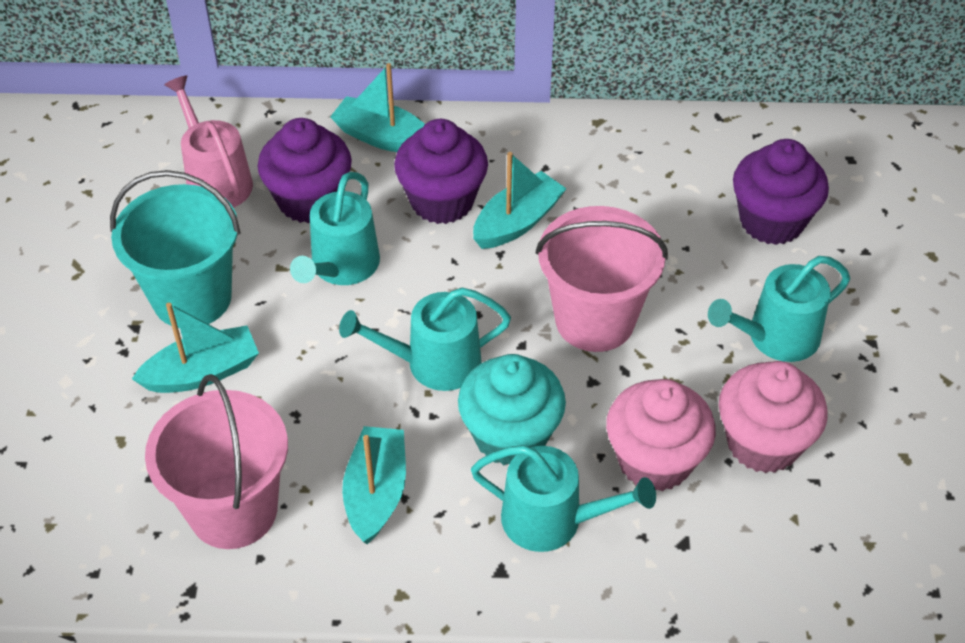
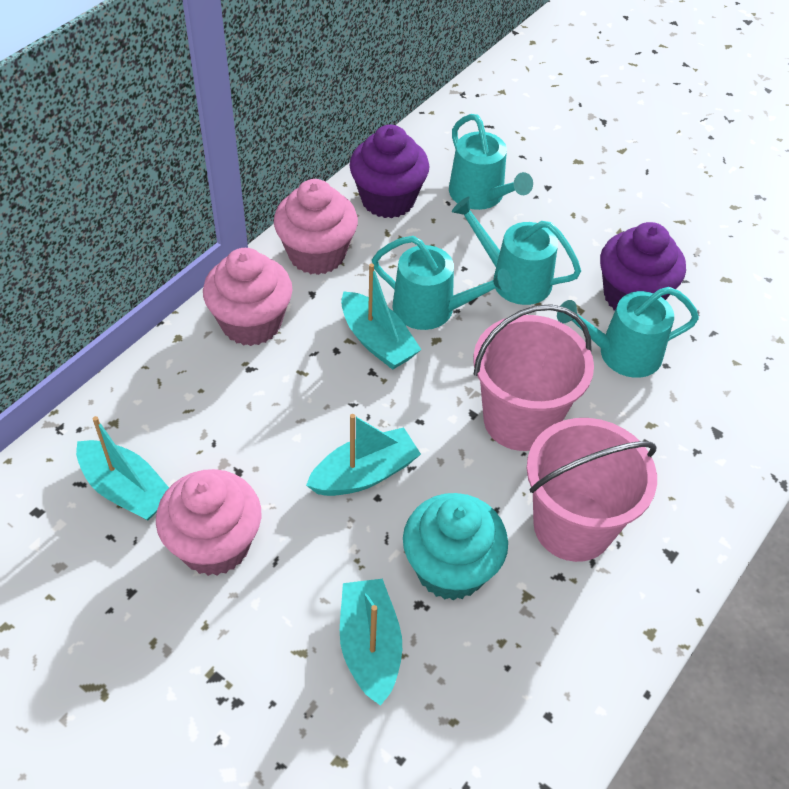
pink cupcake: [606,379,716,492] [719,361,828,473] = 2 -> [156,469,261,576] [203,248,292,346] [274,179,358,275] = 3
pink watering can: [164,75,253,208] = 1 -> none = 0
purple cupcake: [257,118,352,223] [394,119,488,224] [733,139,829,245] = 3 -> [349,125,429,218] [600,222,686,311] = 2
turquoise bucket: [110,170,241,328] = 1 -> none = 0

